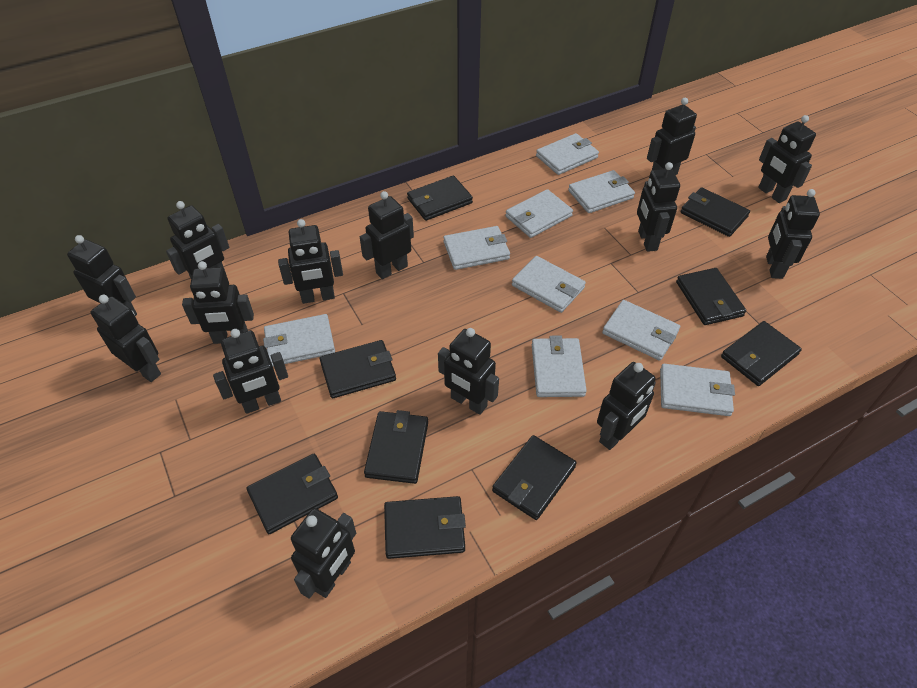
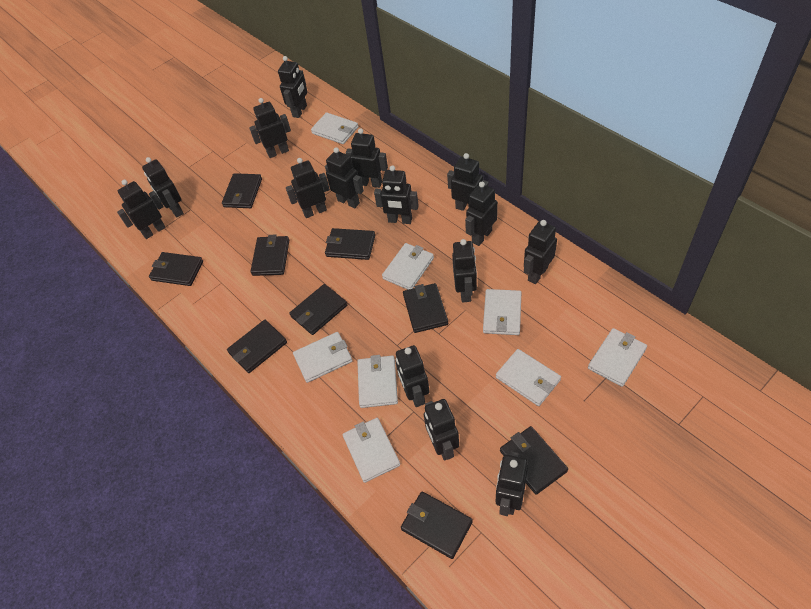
black robot: [67,235,137,316] [90,295,161,382] [166,201,229,279] [182,261,254,344] [213,329,288,414] [278,219,343,304] [291,508,356,599] [360,191,414,279] [438,328,499,415] [597,362,656,450] [637,162,680,252] [647,98,697,175] [758,115,816,203] [766,189,820,279] = 14 -> [117,180,166,239] [142,157,184,218] [249,98,291,158] [278,56,308,118] [286,158,330,218] [325,147,364,208] [346,128,388,188] [374,165,419,224] [396,345,430,407] [424,399,459,461] [447,153,489,211] [452,239,477,303] [465,182,498,246] [496,451,528,516] [524,220,557,284] = 15
white wallet: [263,314,335,367] [444,226,510,270] [506,189,573,238] [512,256,586,313] [532,336,587,397] [536,133,599,175] [568,170,635,213] [602,300,680,361] [660,364,735,416] = 9 -> [293,332,353,383] [311,112,358,144] [343,418,400,483] [357,355,398,408] [382,243,434,290] [483,289,521,335] [496,349,561,406] [588,328,647,387] = 8

